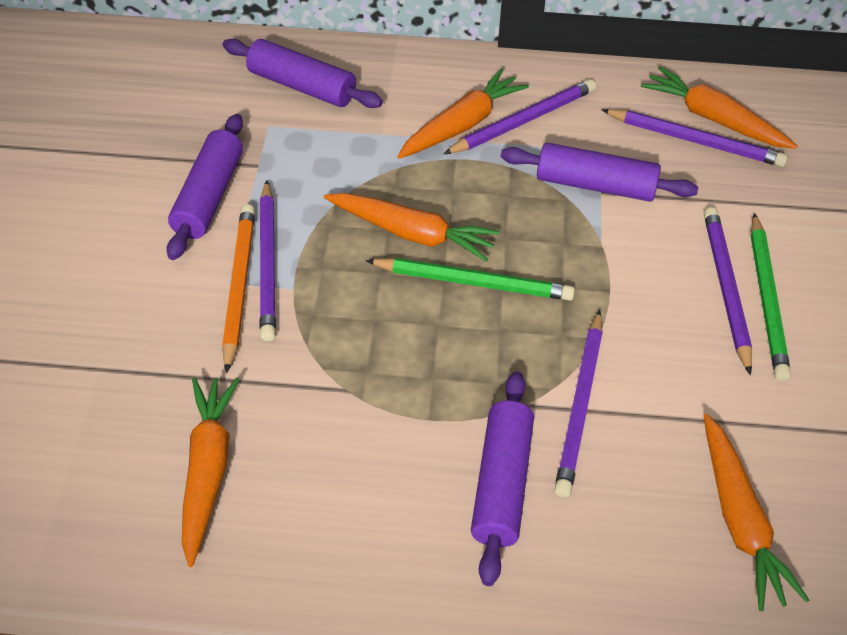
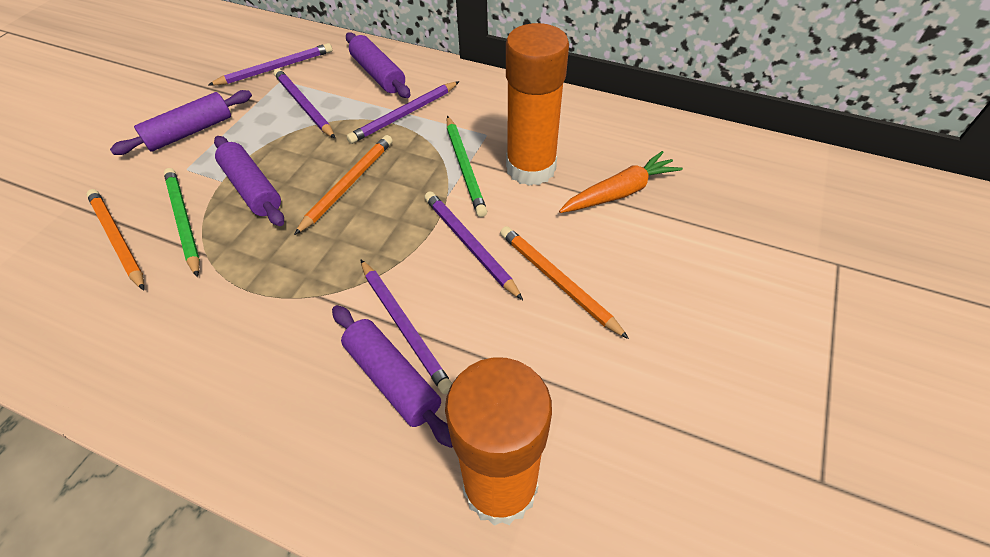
orange carrot: [182,377,240,567] [324,193,500,262] [397,68,529,159] [641,66,798,149] [703,413,809,611] = 5 -> [559,151,683,213] = 1
orange glue stick: none = 0 -> [445,357,552,526] [506,23,569,186] = 2
orange pencil: [222,204,255,373] = 1 -> [86,189,144,290] [294,135,393,235] [500,226,629,339] = 3

